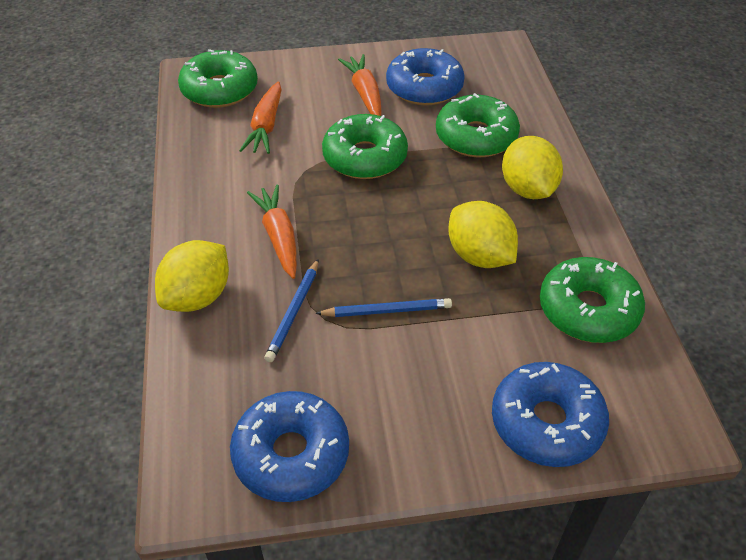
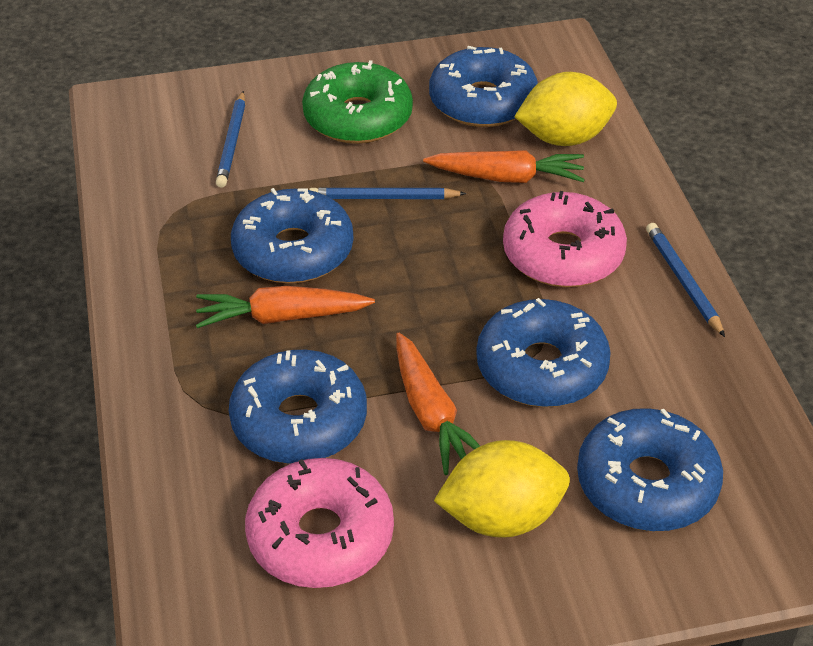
blue donut: [230,391,349,502] [386,48,465,105] [492,362,609,467] = 3 -> [229,350,367,464] [231,188,353,283] [429,46,538,127] [476,298,611,407] [577,408,723,531] = 5
blue pencil: [264,259,319,362] [315,298,452,317] = 2 -> [216,91,245,188] [309,187,467,199] [646,223,725,337] = 3
green donut: [178,49,258,108] [322,114,408,179] [436,93,520,157] [540,257,645,343] = 4 -> [302,60,413,144] = 1
pink donut: none = 0 -> [245,458,394,588] [503,191,627,287] = 2
yellow lemon: [155,240,229,312] [448,201,518,268] [502,136,563,199] = 3 -> [434,440,570,538] [514,72,617,146] = 2

